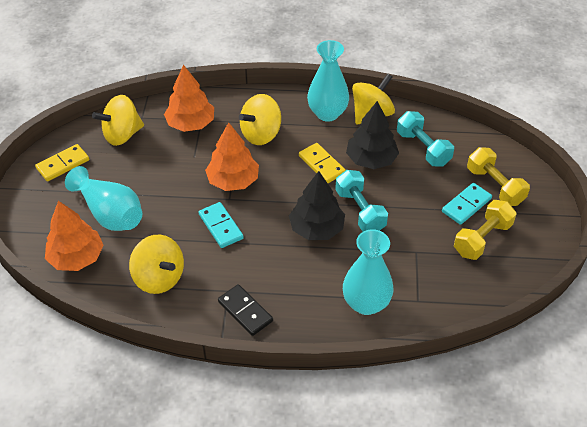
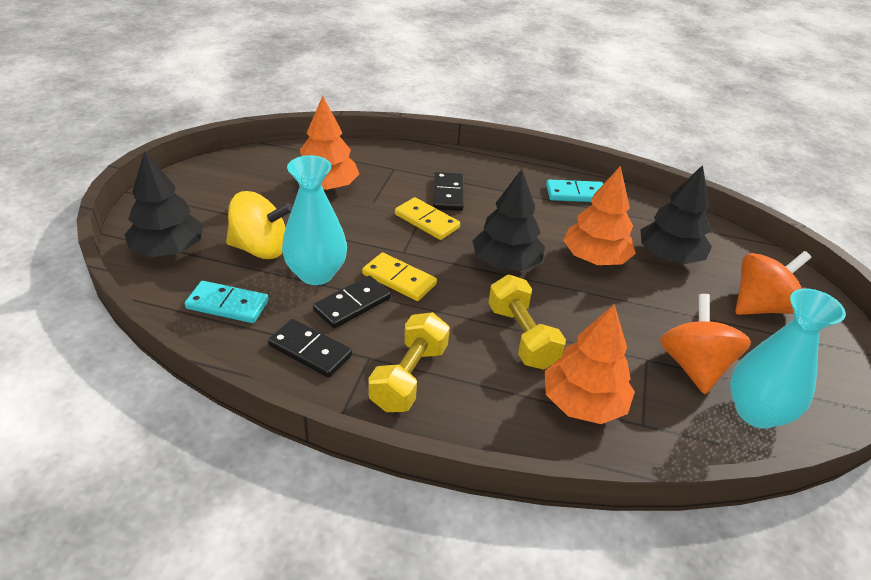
black domino: [218,284,273,336] = 1 -> [268,319,352,378] [313,275,391,329] [433,172,464,211] = 3
black tree: [289,171,345,240] [346,101,399,169] = 2 -> [124,151,203,257] [472,169,545,271] [640,165,712,264] = 3
orange spinning top: none = 0 -> [660,294,751,394] [735,251,812,315] = 2
turquoise dumbbell: [335,170,388,232] [397,111,454,166] = 2 -> none = 0
turquoise vase: [65,166,142,231] [307,40,349,122] [343,229,394,315] = 3 -> [282,155,347,285] [730,288,846,429] = 2
yellow spinning top: [92,95,144,146] [129,235,184,294] [239,94,281,145] [352,73,395,125] = 4 -> [226,191,293,259] = 1

